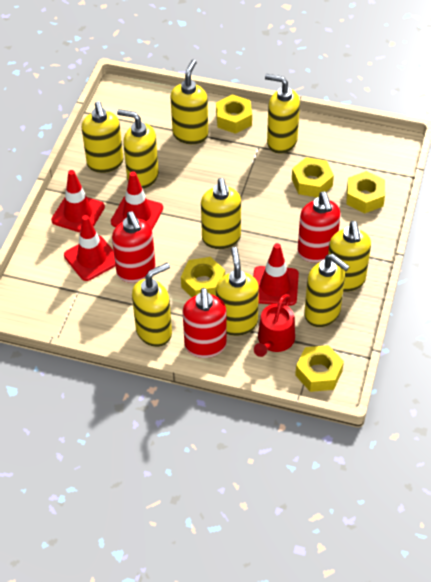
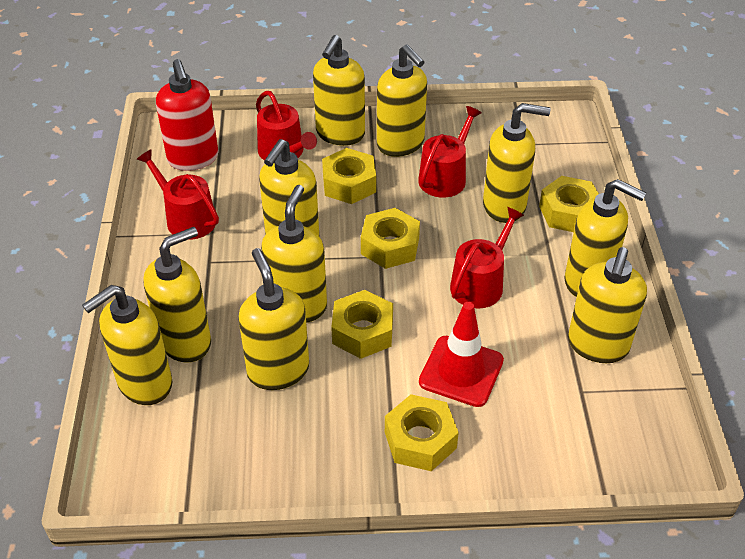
red soap dispenser: [112,211,155,283] [183,288,227,358] [298,192,341,263] = 3 -> [156,59,219,171] = 1
red traffic cone: [51,170,105,233] [64,215,116,281] [111,171,163,230] [253,243,299,306] = 4 -> [419,302,504,407] = 1
red watering can: [254,294,295,357] = 1 -> [137,149,219,240] [256,91,317,161] [418,106,482,198] [450,207,524,309] = 4
yellow soap dispenser: [81,101,123,173] [117,109,159,189] [132,263,172,347] [170,59,208,144] [201,178,241,249] [216,247,259,336] [265,74,300,154] [304,254,350,327] [328,221,371,292] = 9 -> [82,285,172,405] [143,227,211,362] [238,248,309,390] [259,139,319,236] [261,185,327,323] [313,35,365,146] [377,44,427,157] [483,103,550,223] [564,179,646,297] [568,247,647,363] = 10

